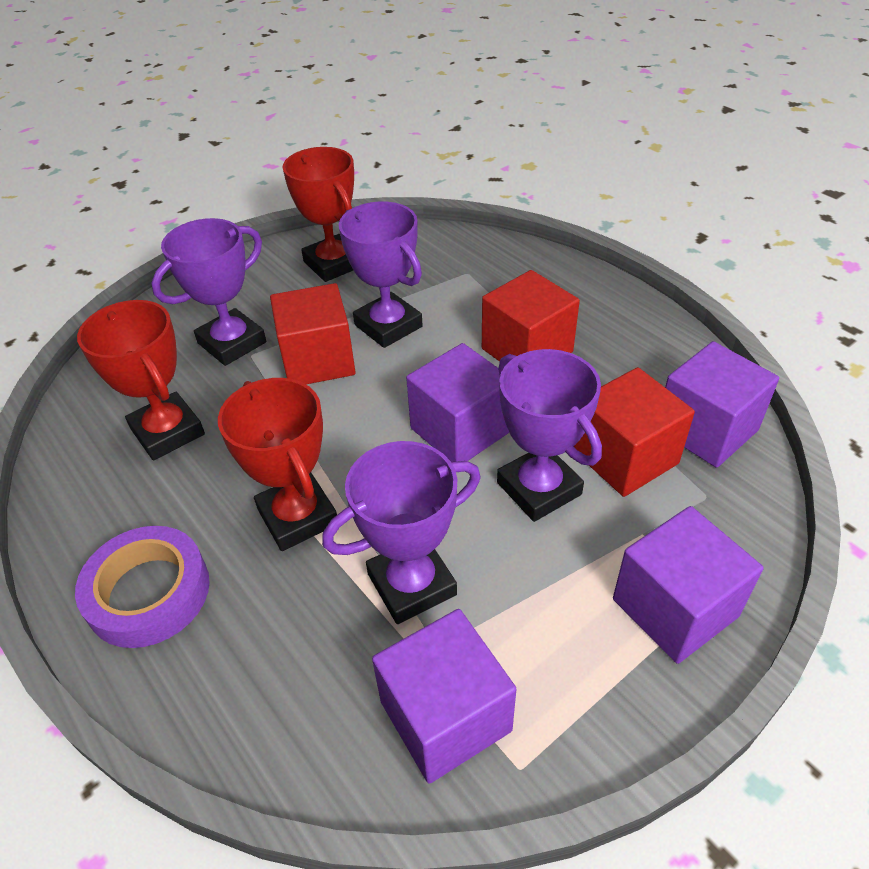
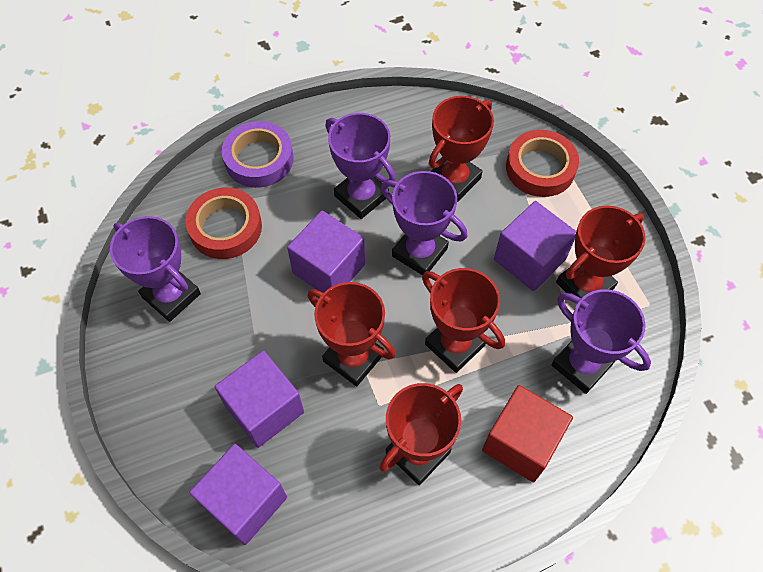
red cube: [270,283,356,384] [482,270,580,362] [574,367,695,497] = 3 -> [482,385,573,482] = 1
red tape: none = 0 -> [185,188,262,259] [506,130,579,197] = 2
red trophy: [77,300,205,460] [218,378,337,551] [282,147,354,282] = 3 -> [308,282,396,386] [379,383,463,485] [422,268,505,373] [429,96,494,202] [556,206,646,298] = 5

